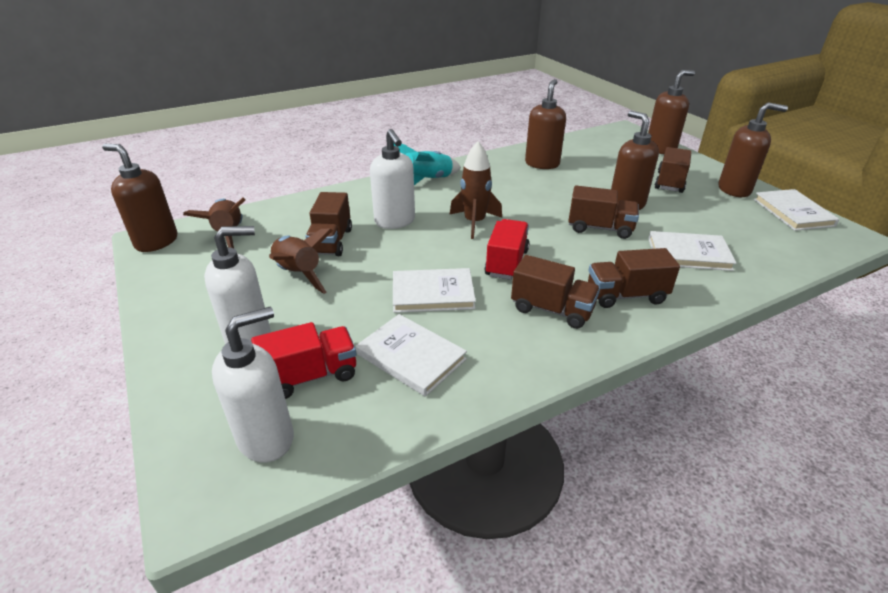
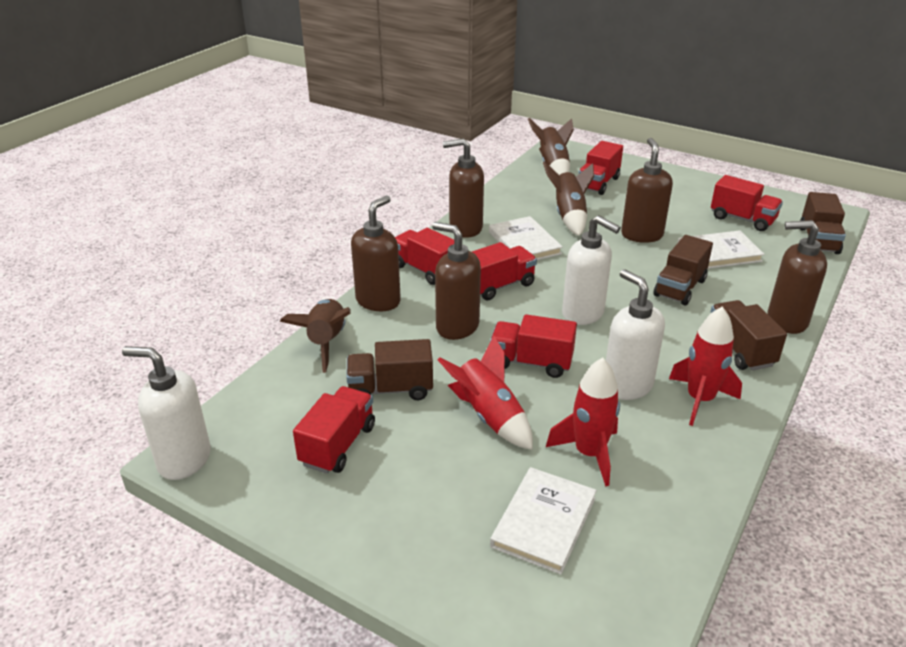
brown truck: [306,192,352,256] [511,255,600,329] [568,186,639,239] [588,248,680,308] [655,147,692,193] = 5 -> [346,339,433,400] [654,235,713,305] [711,300,787,371] [800,192,846,254] = 4
red rocket: none = 0 -> [438,336,533,450] [546,358,620,486] [669,306,742,426] = 3
red truck: [251,322,357,399] [484,219,529,280] = 2 -> [293,386,375,474] [395,228,454,285] [472,242,537,300] [490,314,577,378] [578,141,623,195] [711,175,783,231] = 6
turquoise rocket: [393,142,461,185] = 1 -> none = 0
white book: [356,314,467,397] [393,268,476,313] [648,231,737,271] [754,189,840,231] = 4 -> [489,216,563,260] [490,467,597,574] [677,230,765,269] = 3

